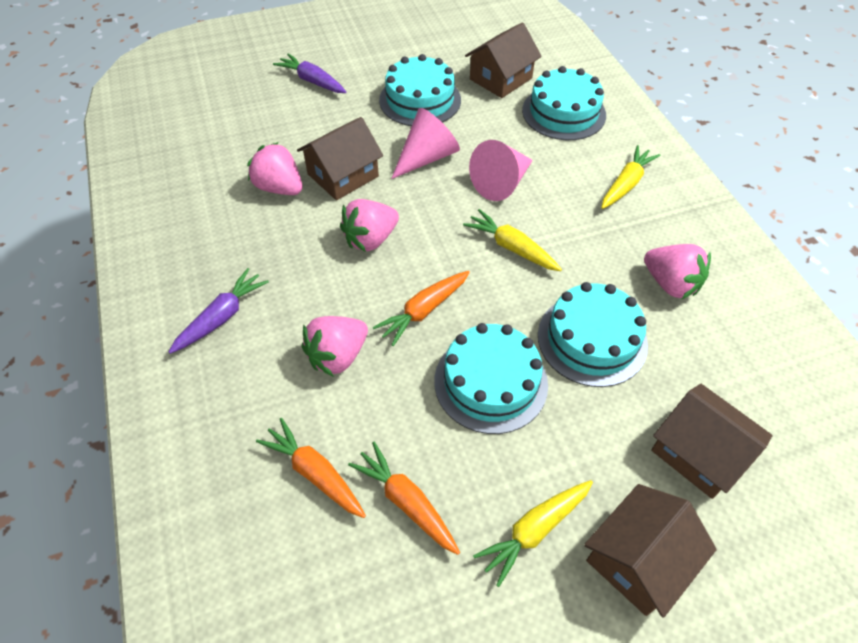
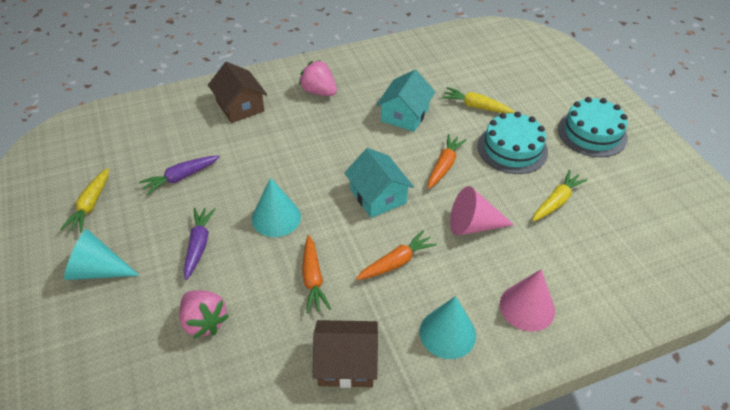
brown house: [297,117,383,200] [465,22,542,98] [584,484,717,618] [651,384,773,499] = 4 -> [208,62,267,123] [313,320,378,388] = 2
pink strawberry: [247,142,302,195] [301,316,368,377] [340,199,399,252] [644,244,711,299] = 4 -> [179,290,229,339] [299,60,337,96] = 2
turquoise cake: [379,54,461,126] [434,323,548,434] [522,66,606,140] [538,282,648,387] = 4 -> [478,112,548,174] [558,97,628,157] = 2
turquoise cone: none = 0 -> [64,229,140,280] [252,177,301,237] [419,296,476,359] = 3
turquoise house: none = 0 -> [344,148,414,218] [376,70,435,132] = 2

